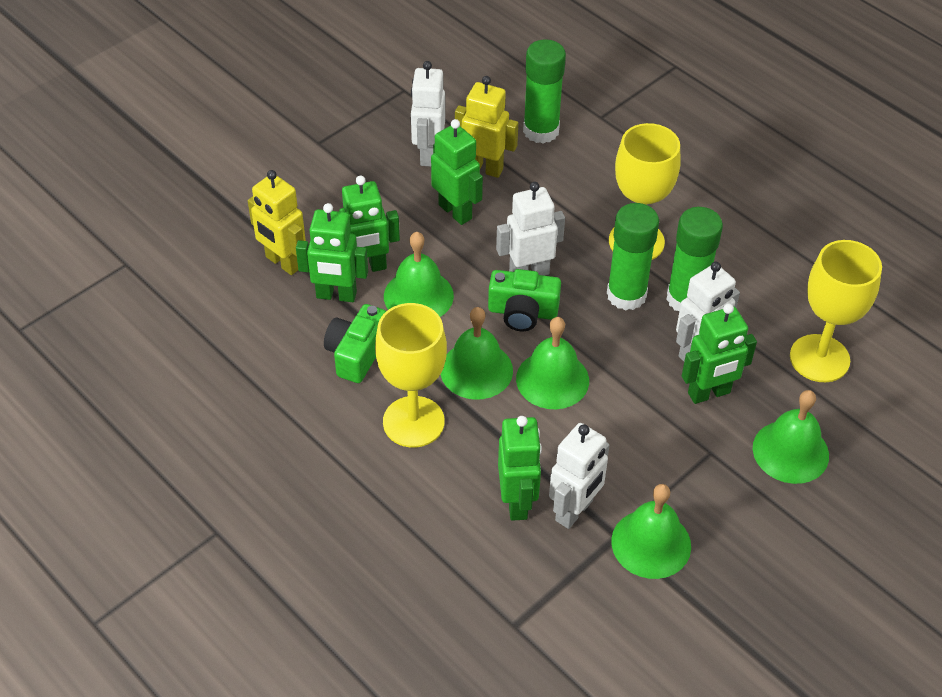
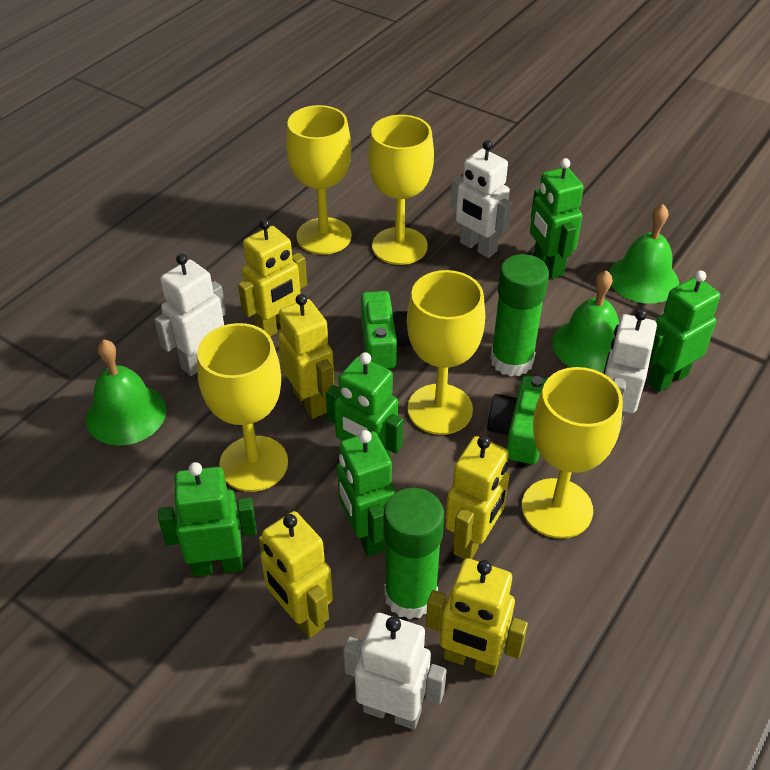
green bell: [384,232,454,317] [440,307,513,400] [516,317,589,409] [611,484,691,579] [753,390,829,484] = 5 -> [86,340,166,445] [552,270,619,373] [609,204,679,304] = 3
green glue stick: [523,39,566,144] [607,203,659,311] [666,207,723,311] = 3 -> [384,488,444,620] [490,254,549,376] = 2
yellow goblet: [375,303,447,448] [609,123,681,260] [790,240,882,382] = 3 -> [197,323,288,492] [286,105,352,255] [368,115,434,265] [407,270,485,435] [522,367,623,539] = 5
yellow robot: [248,170,306,275] [455,76,518,178] = 2 -> [238,219,307,337] [258,511,333,638] [278,294,335,419] [426,558,528,676] [445,436,510,559] = 5

